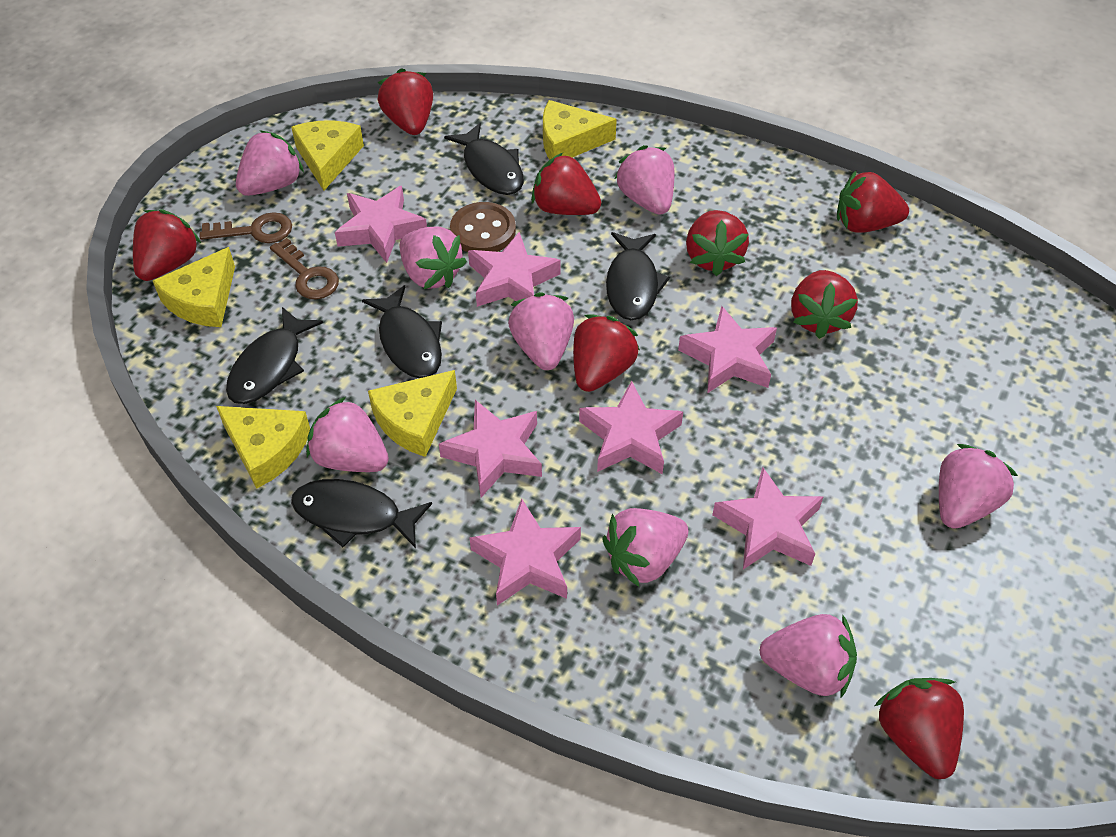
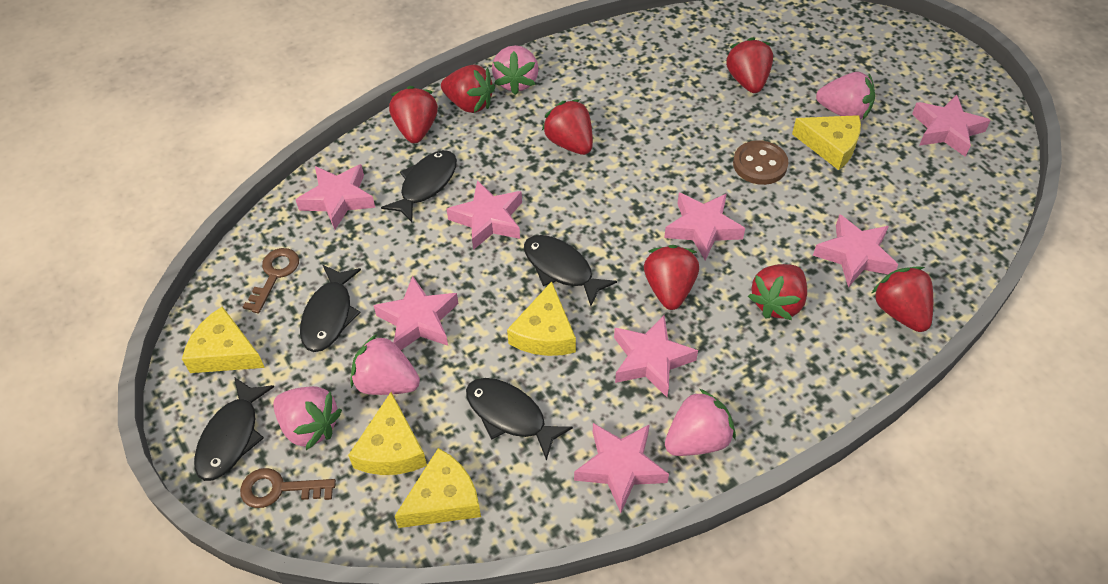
pink star: [335,186,427,263] [439,400,542,497] [468,232,560,307] [470,499,581,606] [579,381,683,474] [678,306,777,393] [712,467,823,569] = 7 -> [296,164,375,230] [373,276,459,350] [447,180,522,250] [574,423,669,513] [614,315,698,397] [664,193,745,261] [813,214,898,288] [912,95,991,157] = 8
pink strawberry: [236,130,304,196] [306,397,389,472] [400,226,467,289] [508,292,574,370] [603,508,688,587] [615,145,674,215] [760,614,857,697] [939,444,1018,529] = 8 -> [273,386,342,450] [350,333,420,395] [492,45,539,95] [665,389,736,456] [816,72,875,120] = 5
red strawberry: [133,209,201,281] [378,68,433,135] [531,153,601,215] [573,314,640,392] [686,210,749,276] [791,270,858,339] [837,171,909,233] [875,678,964,779] = 8 -> [389,86,438,143] [441,65,495,113] [542,99,593,155] [644,245,699,310] [726,37,773,93] [748,264,807,320] [871,266,933,332] = 7

